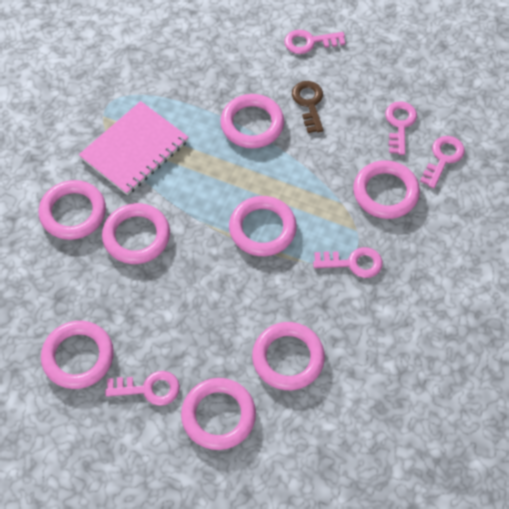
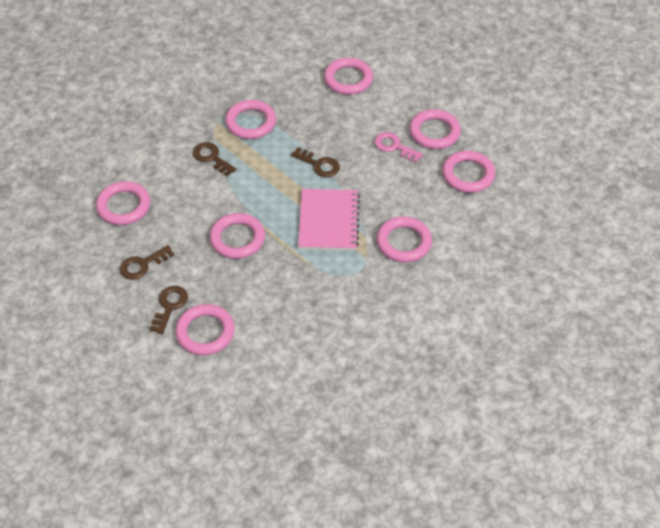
brown key: [292,81,323,133] = 1 -> [120,245,174,280] [150,286,188,334] [193,142,237,176] [291,147,340,178] = 4
pink key: [105,371,180,406] [284,30,345,54] [313,247,383,278] [385,101,417,155] [420,136,465,188] = 5 -> [375,132,423,163] = 1

